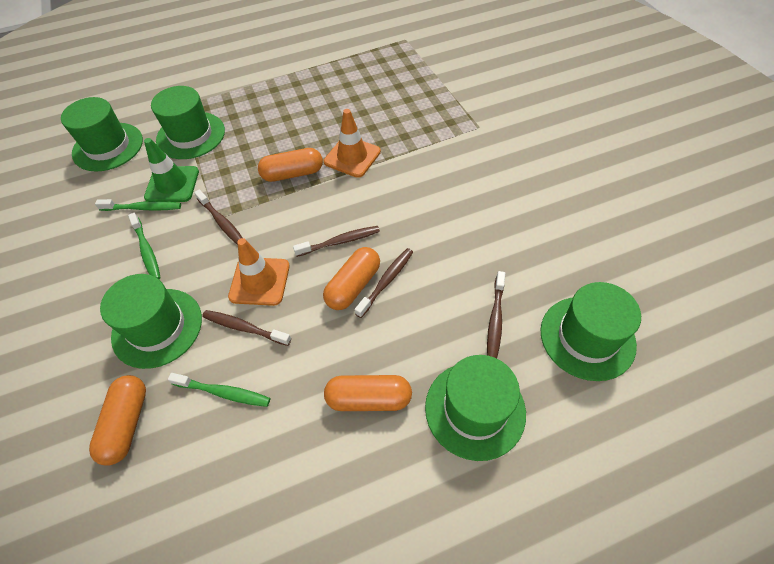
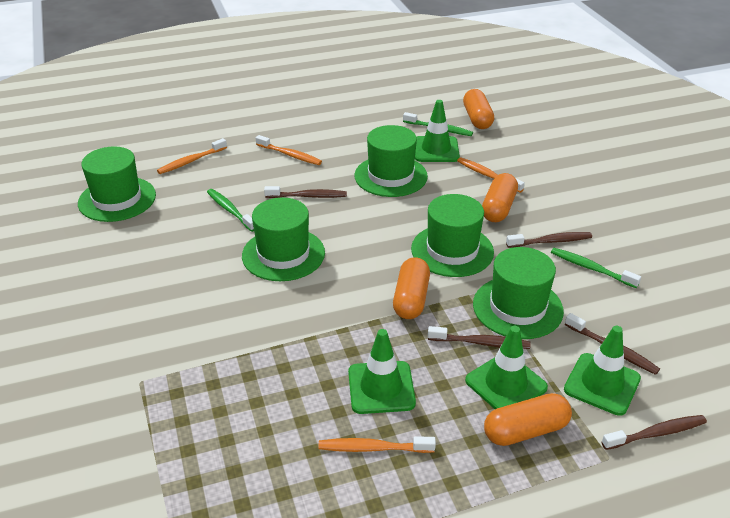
green traffic cone: [144,138,199,202] = 1 -> [348,329,416,414] [415,100,460,162] [465,326,548,409] [564,326,641,416] = 4
orange toothbrush: none = 0 -> [157,138,227,174] [256,135,322,165] [318,436,436,453] [457,157,525,193] = 4
orange traffic cone: [228,238,290,306] [324,109,381,178] = 2 -> none = 0

